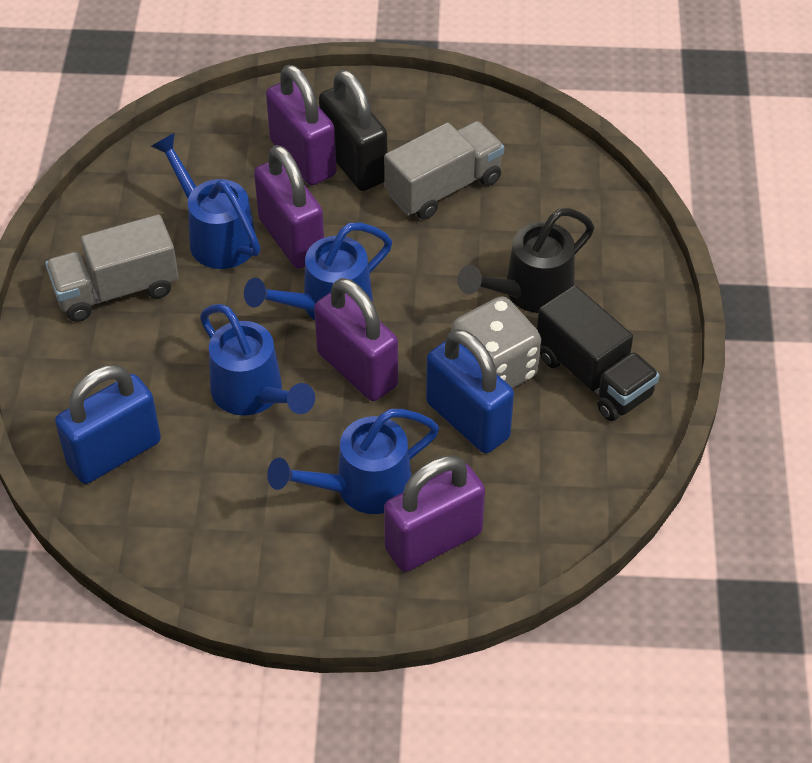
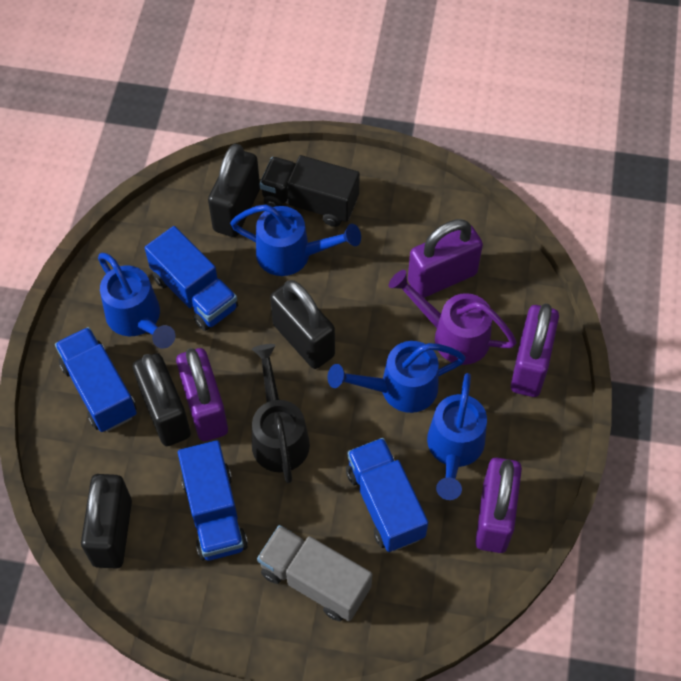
black padlock: [319,70,387,191] = 1 -> [81,474,132,569] [133,353,191,446] [208,144,260,237] [270,280,335,369] = 4
blue padlock: [55,365,161,484] [426,329,514,454] = 2 -> none = 0
blue truck: none = 0 -> [55,327,137,432] [145,226,238,331] [178,440,248,561] [346,438,428,552] = 4
grey dice: [451,296,541,389] = 1 -> none = 0
grey truck: [45,214,179,322] [384,121,504,220] = 2 -> [257,525,372,621] = 1
purple watering can: none = 0 -> [389,270,517,365] = 1

